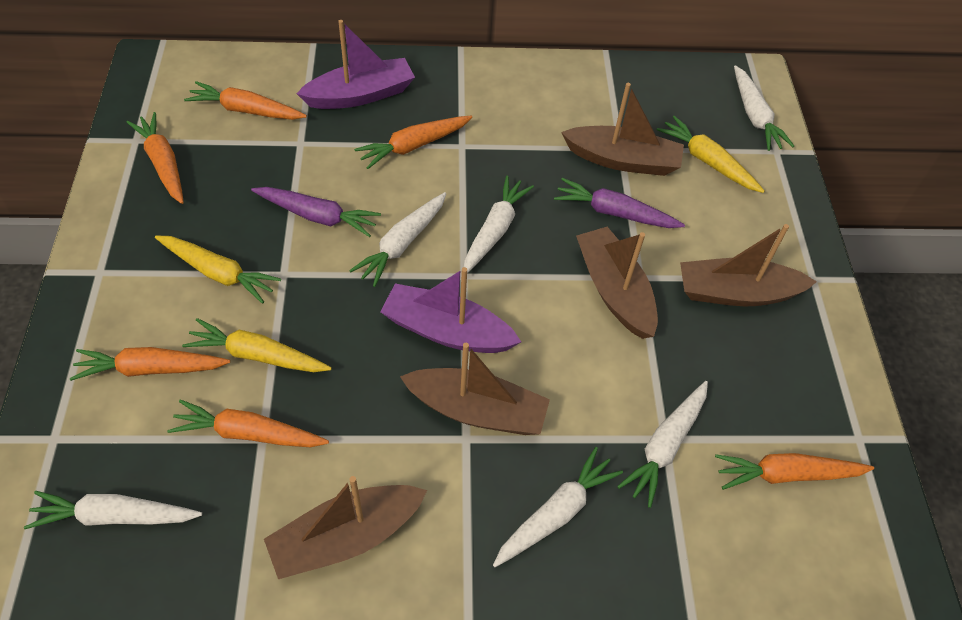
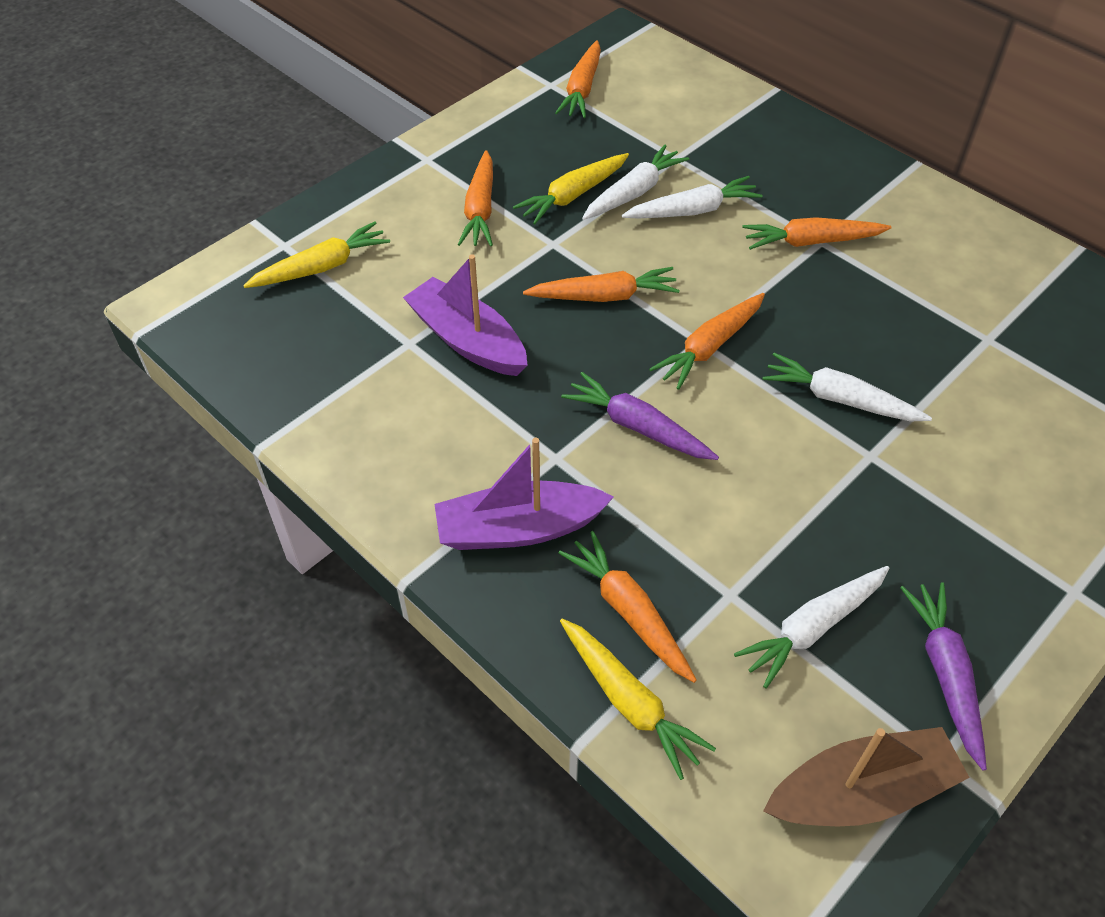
brown boat: [264,476,427,579] [400,343,550,435] [561,83,684,176] [576,227,658,339] [680,224,817,306] = 5 -> [763,727,970,826] = 1
white carrot: [24,491,202,529] [349,192,446,287] [464,176,534,273] [493,447,623,567] [617,381,708,508] [734,65,794,151] = 6 -> [582,145,689,220] [622,176,763,219] [734,566,889,688] [763,353,932,421] = 4

